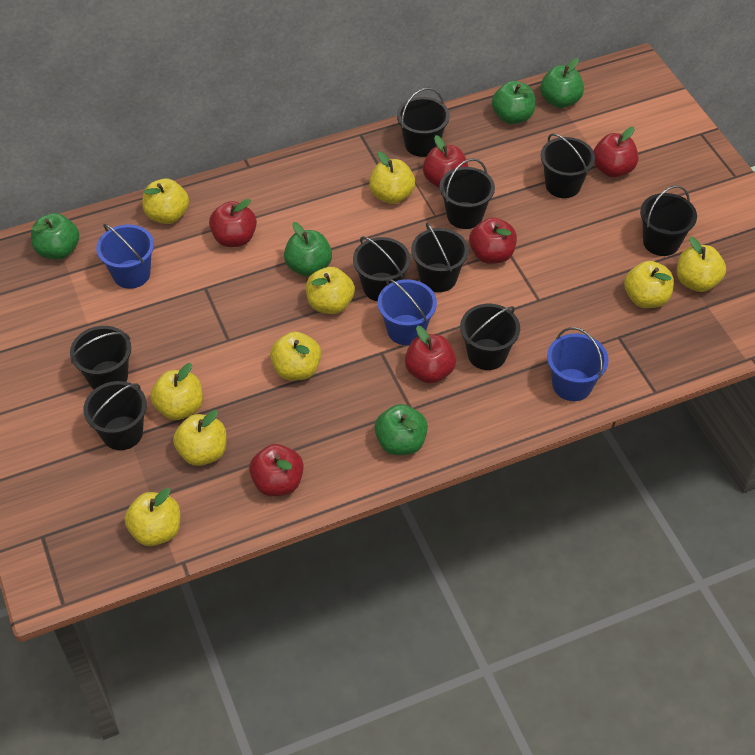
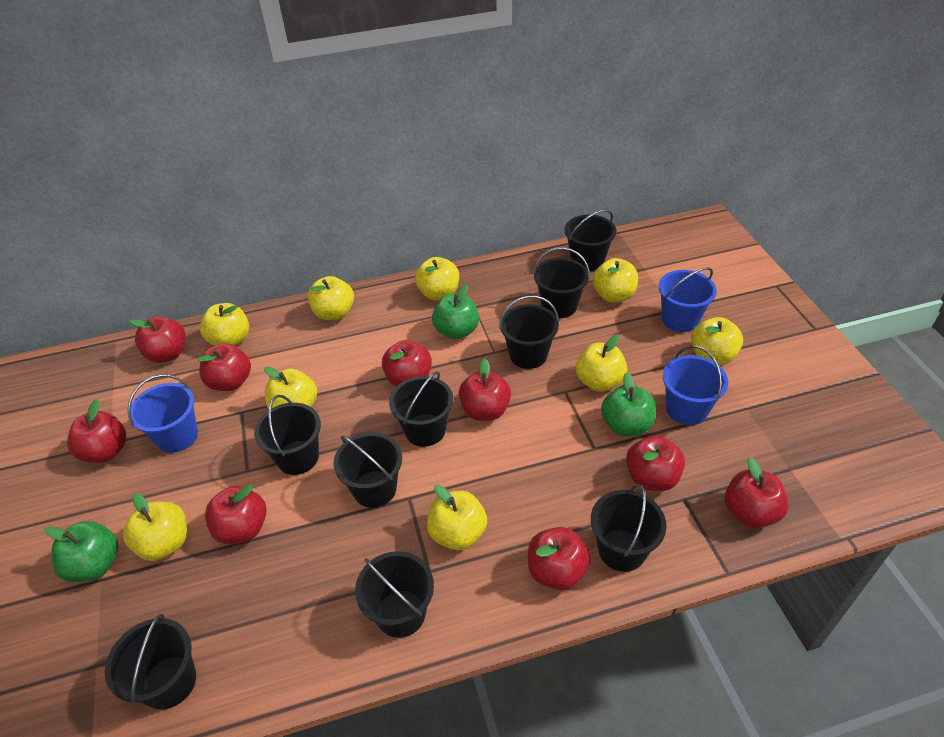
green apple: [31,213,79,259] [284,222,332,277] [374,404,428,455] [492,81,535,124] [540,58,584,108] = 5 -> [45,521,119,582] [432,284,479,339] [601,372,656,436] = 3
red apple: [209,199,257,247] [249,444,304,496] [405,326,456,384] [423,135,468,188] [469,217,517,264] [594,127,638,178] = 6 -> [67,399,126,463] [129,316,186,363] [197,343,251,391] [205,484,267,544] [382,340,432,387] [459,358,511,421] [528,527,591,591] [626,435,685,491] [725,457,789,528] = 9

